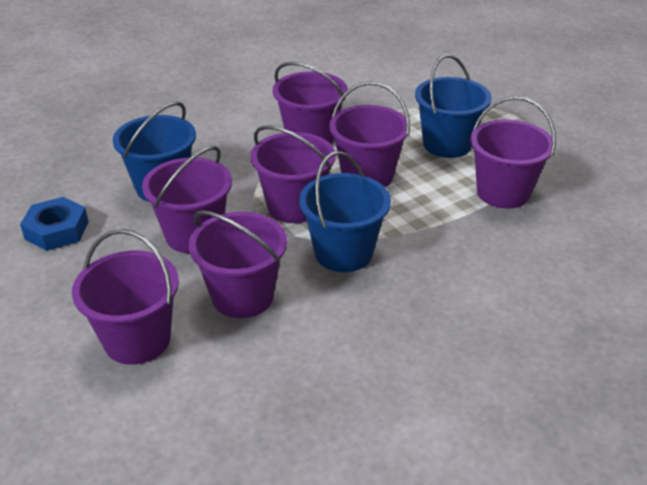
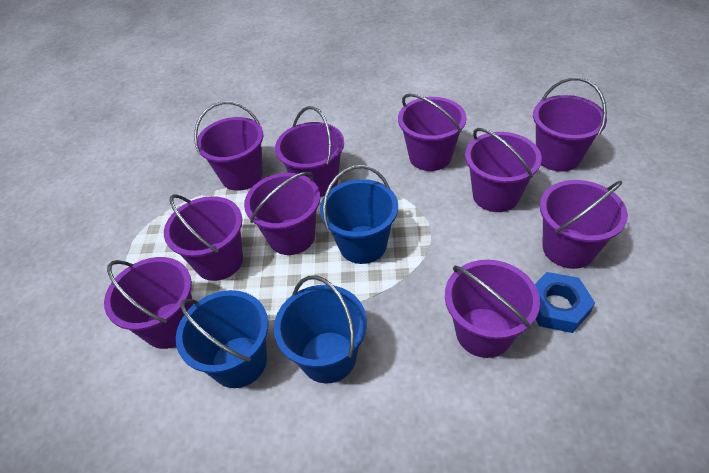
purple bucket: [72,229,179,365] [142,146,232,253] [189,210,287,318] [250,126,335,223] [273,62,348,145] [329,82,410,187] [470,96,556,209] = 7 -> [104,257,194,349] [164,194,243,281] [194,101,263,191] [244,171,320,255] [275,106,344,197] [398,94,467,171] [445,260,540,358] [465,128,542,212] [533,78,607,172] [540,180,628,269] = 10

